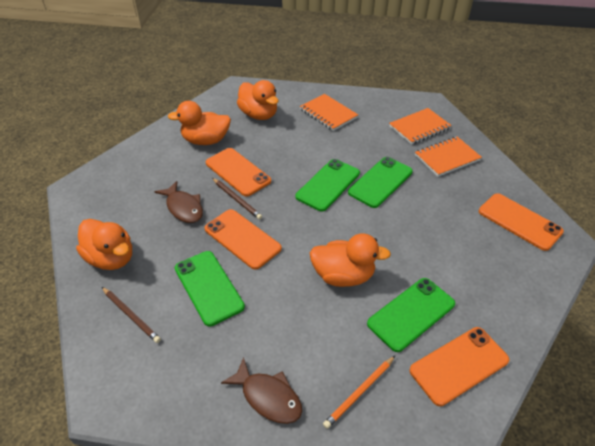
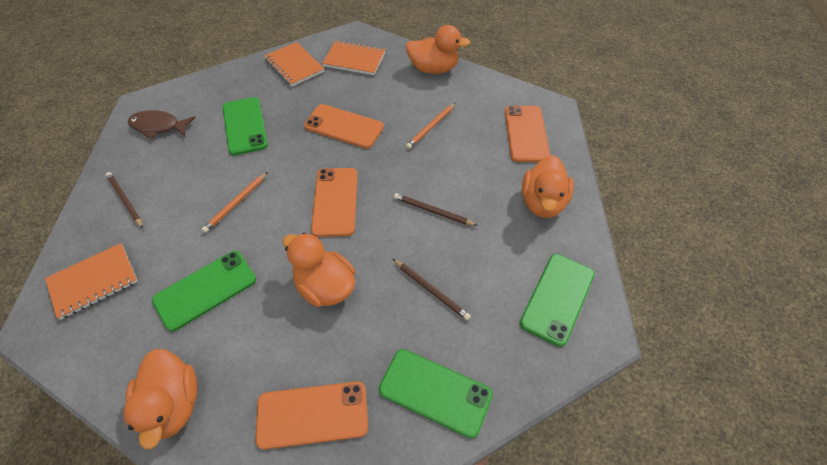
brown fish: [155,181,203,223] [221,357,302,424] = 2 -> [128,110,195,139] = 1
brown pencil: [102,287,161,343] [212,178,262,219] = 2 -> [106,172,143,228] [393,259,471,320] [394,193,478,226] = 3
orange pencil: [323,356,395,429] = 1 -> [202,172,268,233] [406,103,455,149] = 2

